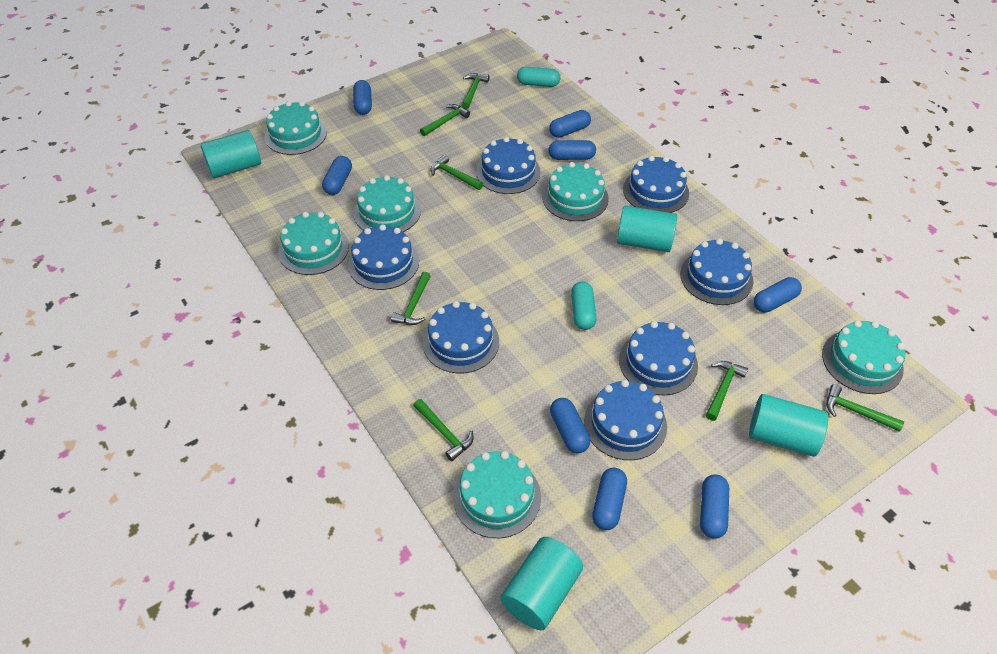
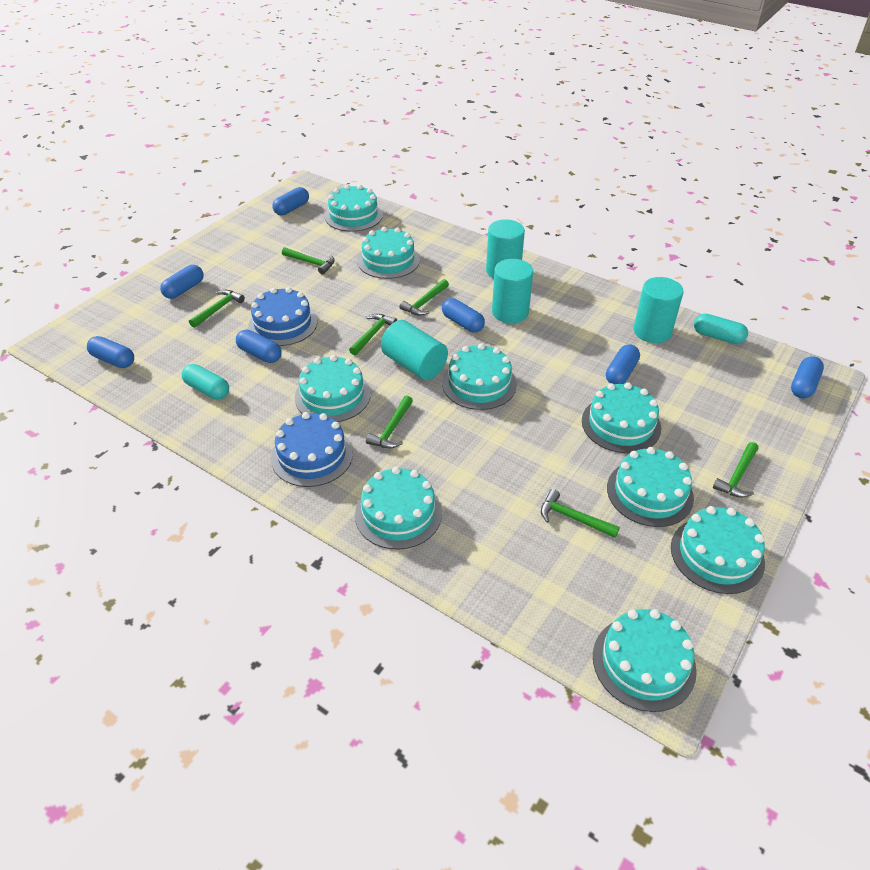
blue cake: [348,225,419,290] [423,301,499,373] [476,137,541,194] [584,380,667,460] [619,321,698,395] [623,156,689,213] [680,238,753,305] = 7 -> [248,287,318,346] [271,412,353,487] = 2
blue capsule: [322,156,352,195] [353,80,372,115] [548,140,596,160] [549,110,591,138] [550,398,590,453] [592,468,627,530] [700,474,729,539] [753,277,802,313] = 8 -> [87,336,134,368] [160,265,204,299] [236,330,282,363] [272,187,309,215] [442,298,485,332] [606,344,640,384] [791,356,824,398] = 7
turquoise cake: [265,101,327,155] [278,212,349,275] [354,175,421,232] [453,451,541,538] [542,162,609,221] [822,320,905,394] = 6 -> [295,355,371,422] [325,185,383,232] [355,467,442,550] [357,227,420,279] [442,343,517,410] [582,382,661,453] [593,609,697,712] [607,447,694,527] [671,506,765,594] = 9

